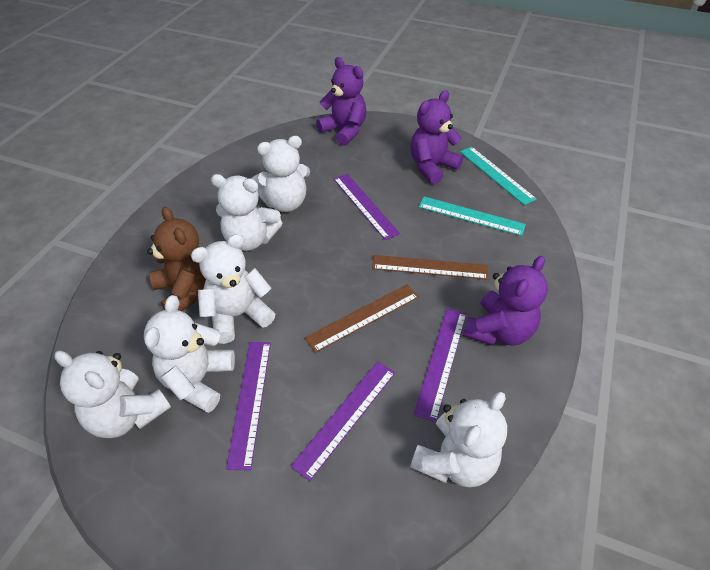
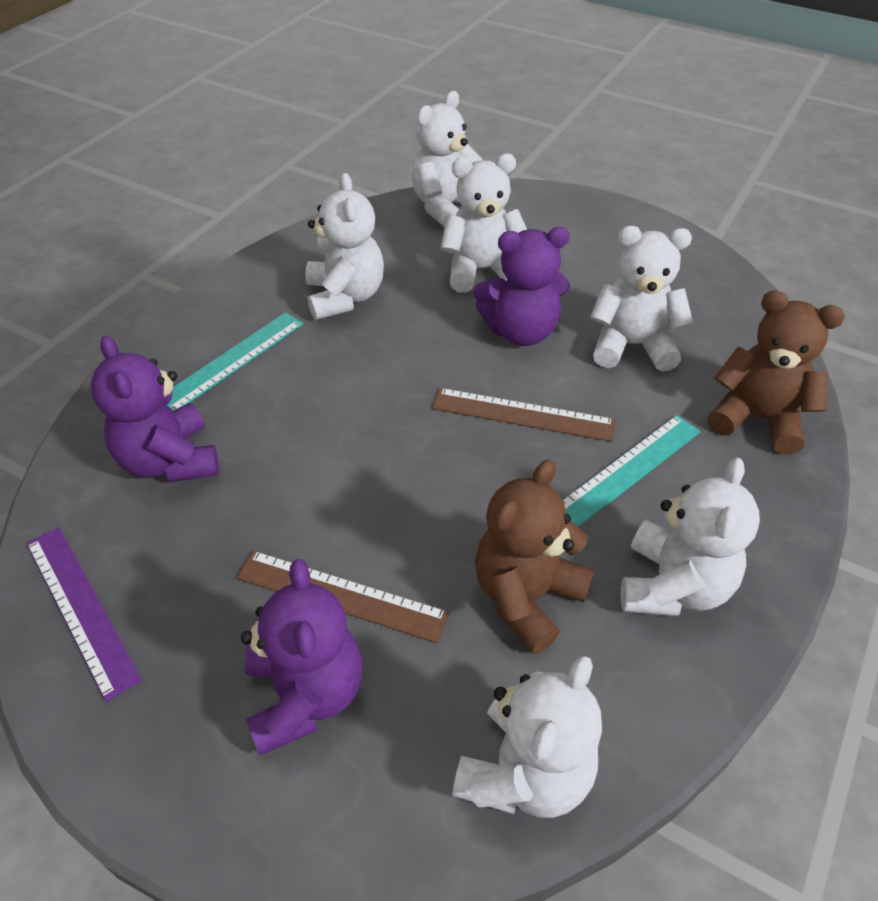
brown teddy bear: [147,207,206,311] = 1 -> [475,460,594,654] [708,291,845,455] = 2
purple ruler: [226,342,271,471] [291,361,395,481] [334,174,400,240] [413,308,466,422] = 4 -> [27,527,142,702] = 1

